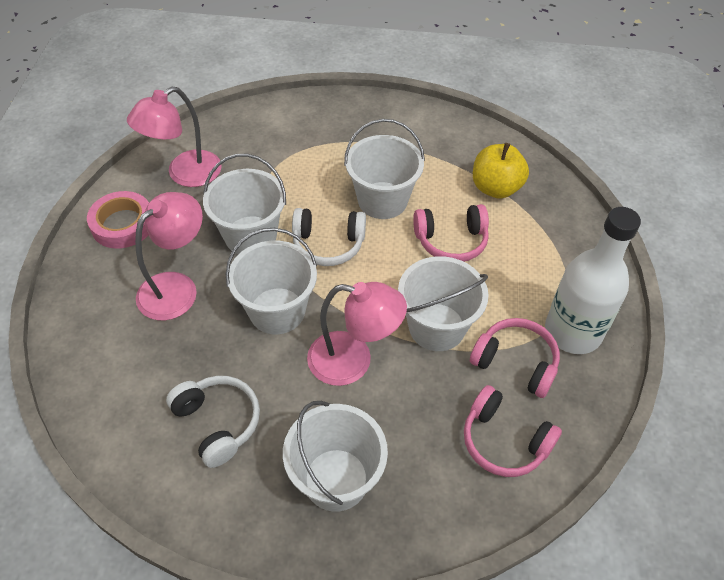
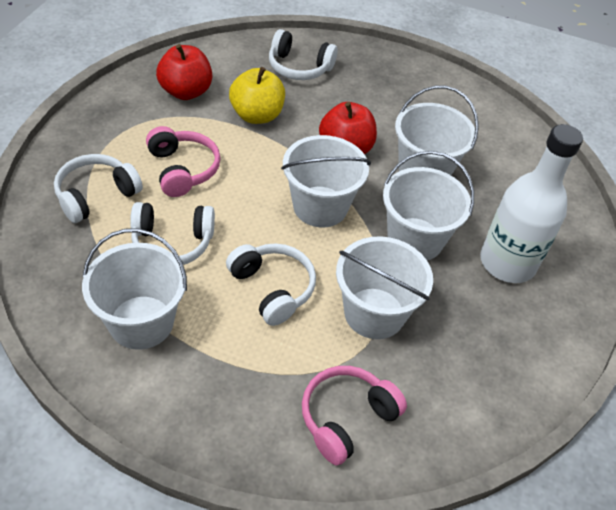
pink headphones: [413,204,489,262] [464,385,562,477] [470,318,560,398] = 3 -> [146,126,221,197] [302,366,407,466] = 2
pink lamp: [127,87,222,187] [135,192,203,320] [307,282,407,386] = 3 -> none = 0
pink tape: [87,191,149,249] = 1 -> none = 0
red apple: none = 0 -> [156,44,212,100] [319,102,377,154] = 2
white headphones: [166,376,260,468] [292,208,366,266] = 2 -> [54,154,143,223] [130,202,215,265] [226,243,316,326] [269,29,338,80] = 4

